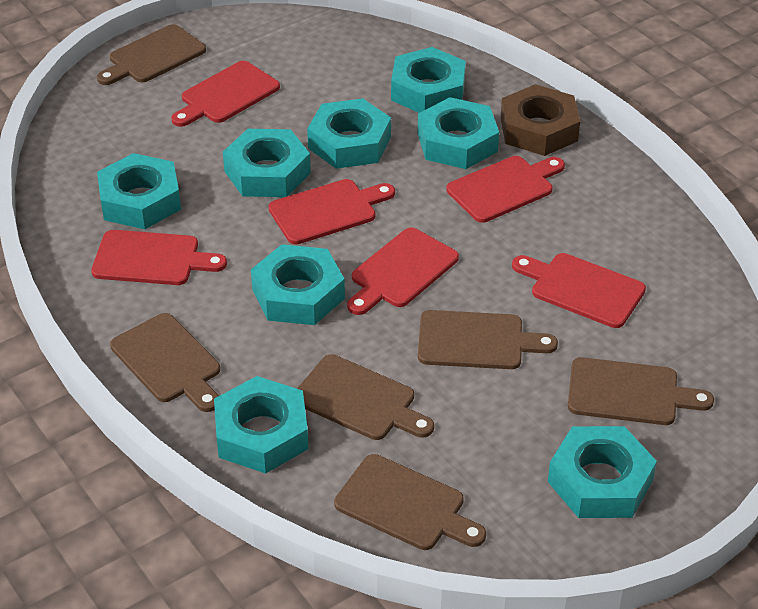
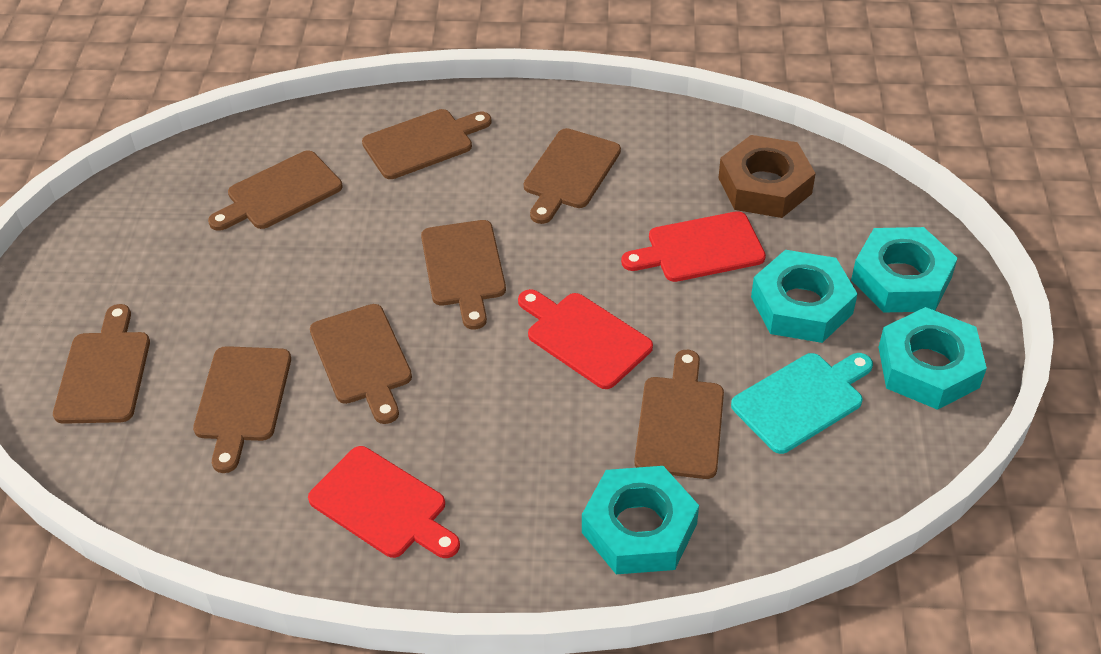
brown cutting board: [97,24,206,85] [110,313,220,412] [297,354,434,440] [334,454,486,550] [418,310,558,369] [568,357,714,425] = 6 -> [53,304,150,424] [193,346,291,473] [208,150,343,231] [310,304,412,424] [362,109,492,179] [421,220,506,329] [524,128,621,224] [634,350,724,479] = 8
red cutting board: [91,230,227,285] [171,61,280,127] [268,179,395,244] [347,227,459,315] [446,156,565,223] [512,253,646,328] = 6 -> [308,446,460,558] [518,289,653,389] [621,211,766,282] = 3
turquoise cutting board: none = 0 -> [731,353,873,454] = 1
turquoise nut: [97,153,181,229] [214,376,309,474] [223,129,311,197] [251,244,345,325] [307,98,391,169] [391,47,466,113] [418,97,499,169] [548,426,657,518] = 8 -> [582,466,699,574] [751,250,858,343] [851,227,958,313] [879,307,987,410] = 4

